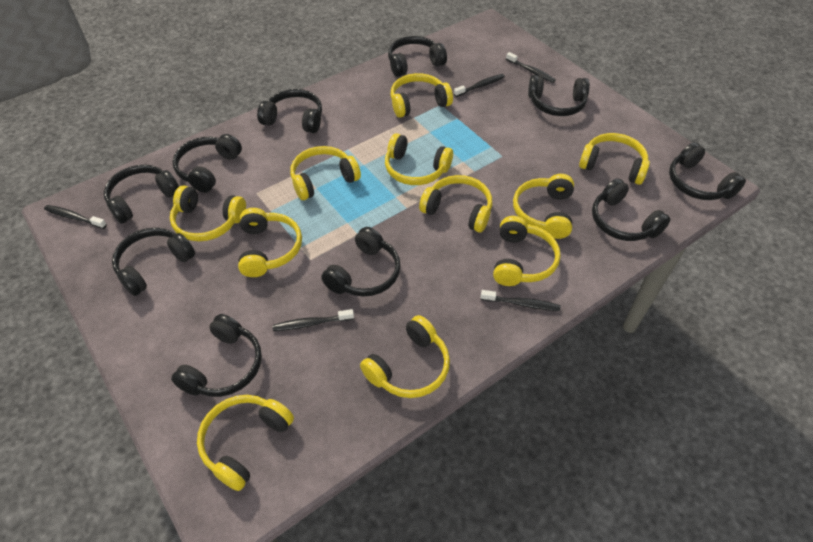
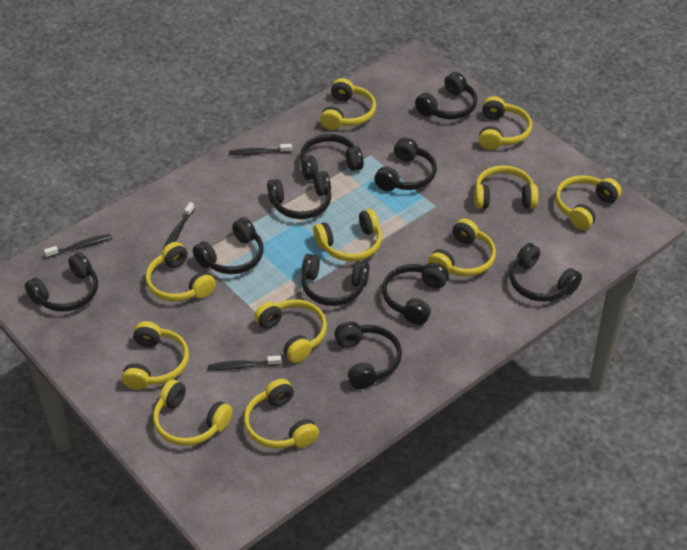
black toothbrush: [44,205,107,229] [272,309,354,331] [454,74,505,97] [480,290,561,311] [506,52,556,83] = 5 -> [44,234,112,258] [162,202,195,251] [208,355,281,370] [229,144,292,155] = 4

